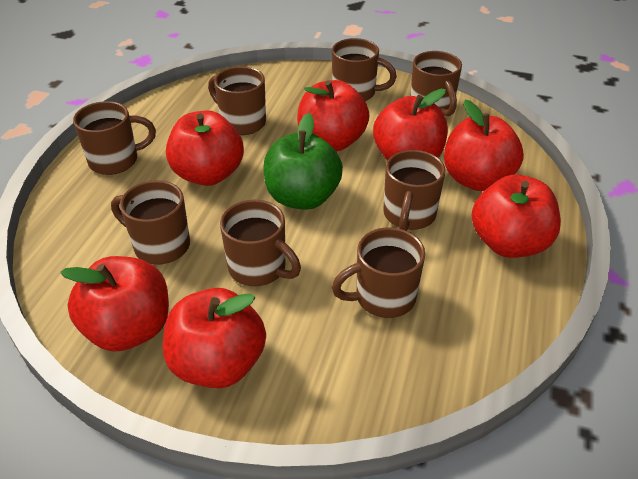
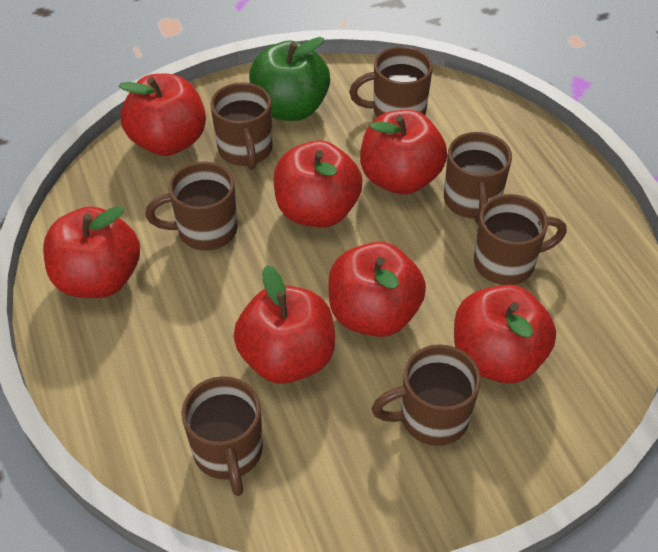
brown mug: [73,101,156,175] [111,180,190,265] [208,66,266,135] [220,200,301,286] [332,38,397,101] [332,227,425,318] [383,150,445,231] [410,51,462,116] = 8 -> [146,162,237,250] [181,376,263,496] [210,82,273,170] [349,46,433,117] [372,344,481,446] [444,132,512,225] [474,194,567,285] = 7

